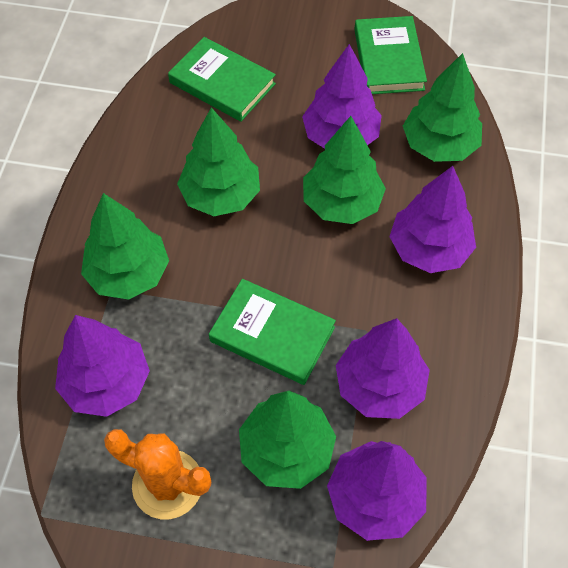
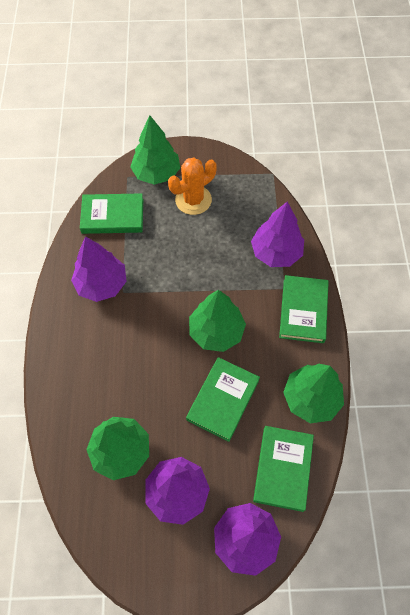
green book: [168,37,276,122] [209,279,336,385] [354,16,427,94] = 3 -> [80,193,143,234] [186,357,260,442] [253,426,314,512] [279,275,329,343] = 4
green tree: [81,193,169,300] [177,107,260,216] [239,391,336,489] [303,116,386,224] [403,53,482,162] = 5 -> [86,417,149,480] [130,115,180,185] [189,290,246,352] [283,363,344,423] = 4
purple tree: [55,315,150,417] [302,44,382,149] [327,441,427,541] [336,318,430,419] [389,166,476,273] = 5 -> [71,236,127,302] [145,457,210,525] [214,503,281,576] [251,202,304,267] = 4

